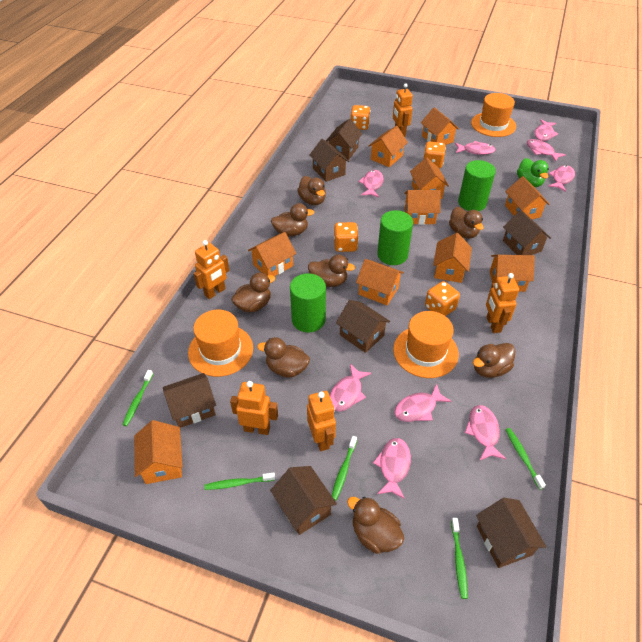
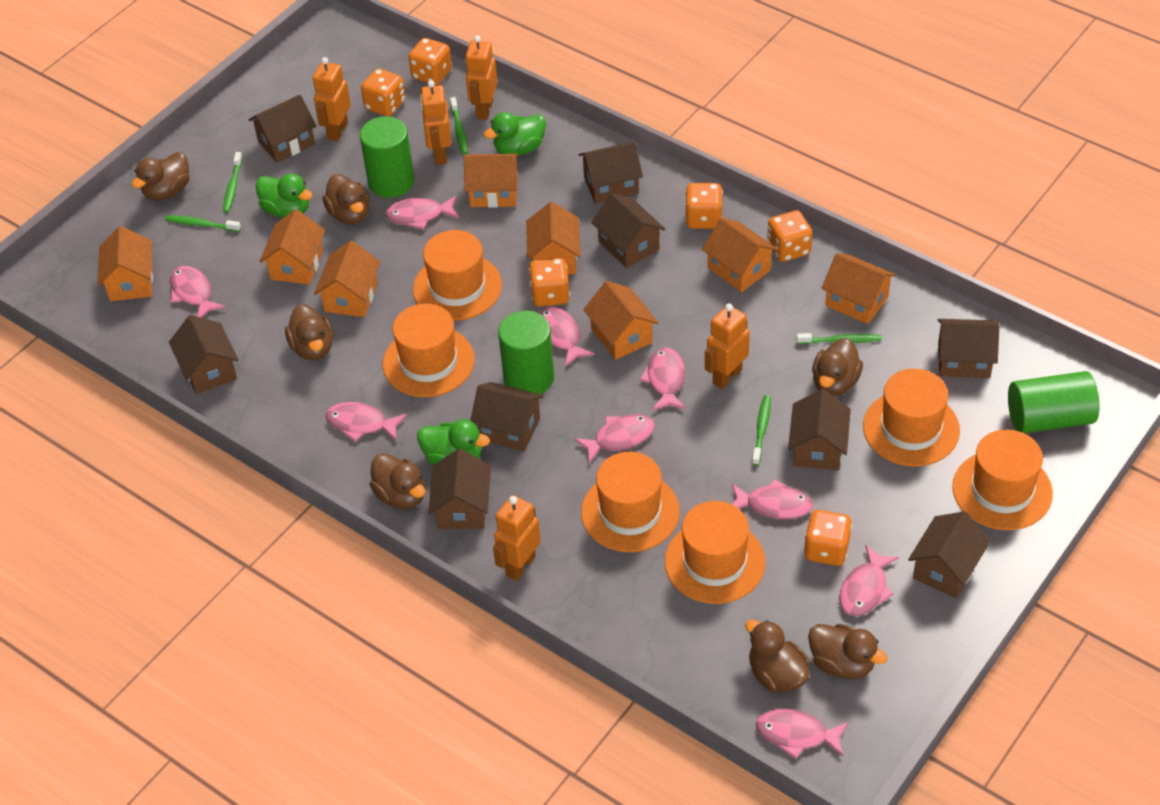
brown duck: [231,273,275,313] [257,337,310,378] [271,203,314,236] [297,176,326,205] [308,255,355,287] [347,497,404,554] [449,207,484,239] [473,343,515,378] = 8 -> [132,152,189,201] [285,304,333,360] [322,174,370,225] [369,453,425,509] [745,620,810,692] [808,624,888,679] [812,338,863,396] = 7
brown house: [163,373,216,428] [270,466,337,535] [309,139,349,182] [326,119,362,160] [336,300,390,353] [476,498,546,568] [503,210,551,255] = 7 -> [169,315,238,394] [248,95,316,163] [428,449,491,529] [470,382,544,451] [579,141,643,204] [591,193,665,268] [788,389,851,470] [908,511,990,598] [938,319,1000,378] = 9
green duck: [517,158,549,187] = 1 -> [255,174,313,218] [417,419,490,465] [484,112,546,156] = 3
orange dice: [334,222,359,252] [350,105,370,130] [423,142,446,168] [425,281,460,316] = 4 -> [361,69,405,117] [408,38,452,85] [529,258,570,307] [685,183,723,229] [767,210,812,262] [804,510,852,566] = 6
orange hat: [188,310,253,377] [393,311,459,378] [471,93,516,137] = 3 -> [383,304,475,397] [413,230,502,321] [581,452,680,552] [664,501,766,604] [863,369,960,467] [952,429,1053,530] = 6
orange house: [134,420,183,484] [248,232,296,276] [356,259,404,306] [369,126,408,167] [404,190,441,225] [410,158,449,199] [421,107,459,145] [433,233,472,283] [490,255,535,292] [505,176,549,219] = 10 -> [97,226,153,301] [260,209,325,285] [314,241,380,317] [464,154,519,208] [526,202,581,275] [583,281,659,360] [702,217,778,292] [821,253,896,324] = 8

